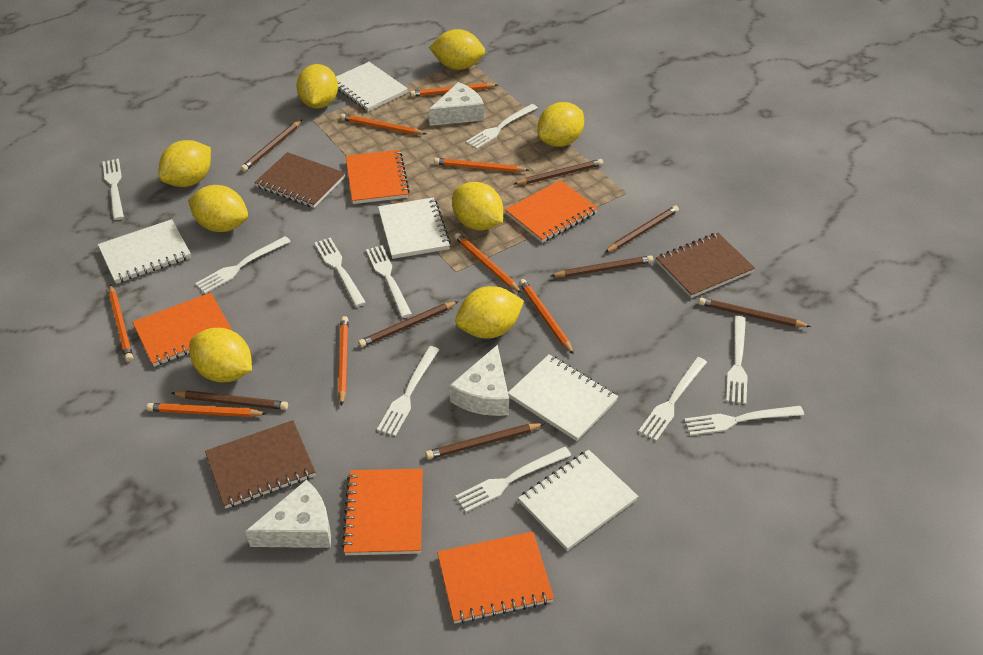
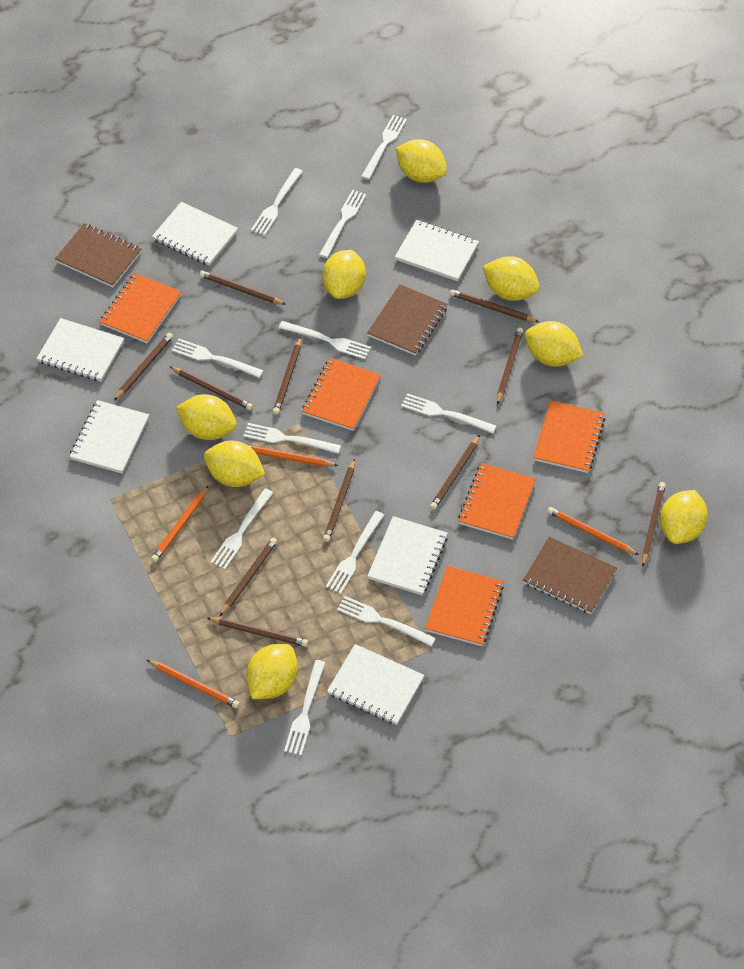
brown pencil: [172,390,288,410] [241,120,302,172] [358,301,458,347] [425,423,544,459] [514,159,603,185] [551,255,653,277] [605,206,679,253] [698,298,811,327] = 8 -> [114,333,173,401] [170,367,253,410] [200,271,286,305] [207,617,308,647] [220,537,277,616] [273,337,301,415] [323,459,355,542] [430,435,480,510] [450,289,539,322] [497,328,523,405] [642,482,666,566] = 11
orange pencil: [109,284,133,362] [147,403,267,417] [338,316,348,406] [340,114,427,135] [410,83,498,97] [434,158,529,172] [454,233,522,293] [519,279,574,354] = 8 -> [147,660,240,708] [151,485,209,562] [248,445,339,467] [547,507,639,555] = 4
white cheese: [245,479,331,548] [429,82,484,126] [449,345,509,416] = 3 -> none = 0
white fork: [102,159,124,220] [195,236,291,294] [314,237,366,307] [366,245,412,318] [377,346,439,436] [455,446,571,512] [466,104,538,149] [638,357,707,441] [684,406,804,436] [726,316,748,404] = 10 -> [172,339,264,378] [211,488,273,569] [243,423,341,454] [251,168,303,236] [279,321,371,359] [284,660,326,756] [319,190,366,258] [326,511,384,594] [337,596,436,646] [361,115,407,179] [401,393,496,433] = 11
white notebook: [98,219,191,284] [336,62,408,112] [378,197,451,259] [508,354,618,441] [518,450,638,551] = 5 -> [37,318,124,381] [69,400,149,474] [152,202,238,266] [327,644,424,725] [367,516,448,595] [395,220,479,281] = 6

